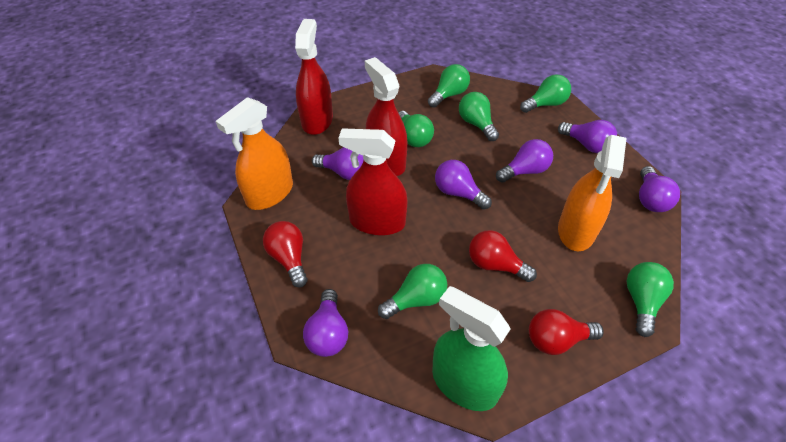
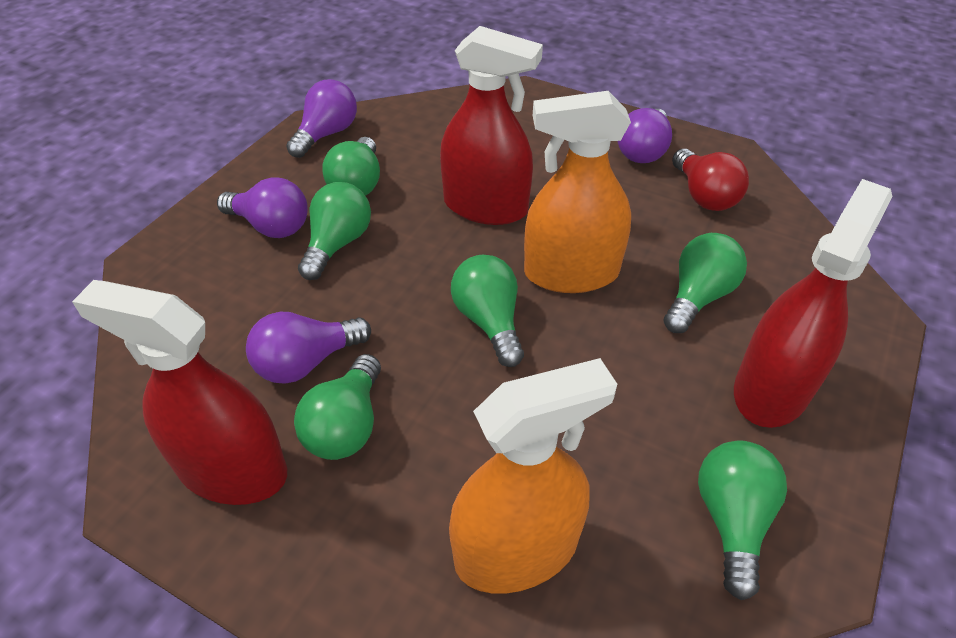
green spray bottle: [432,286,510,411] = 1 -> none = 0
purple light bulb: [303,289,348,357] [312,147,364,180] [435,160,492,209] [496,139,553,183] [558,120,617,153] [639,166,680,212] = 6 -> [217,177,308,238] [246,312,371,384] [286,79,357,158] [617,108,672,163] = 4
red light bulb: [263,221,308,288] [469,230,537,282] [529,309,604,355] = 3 -> [672,149,749,211] = 1

